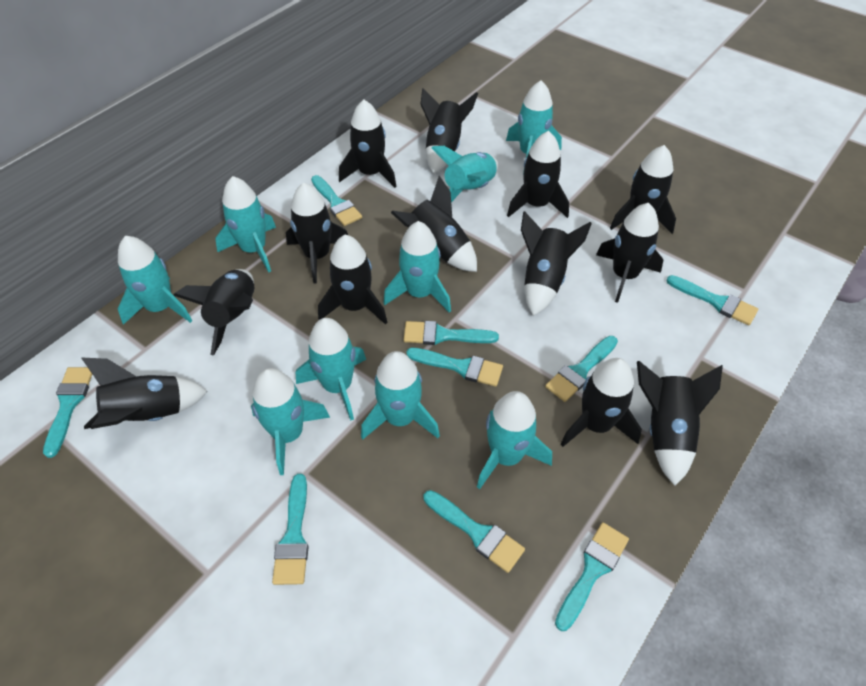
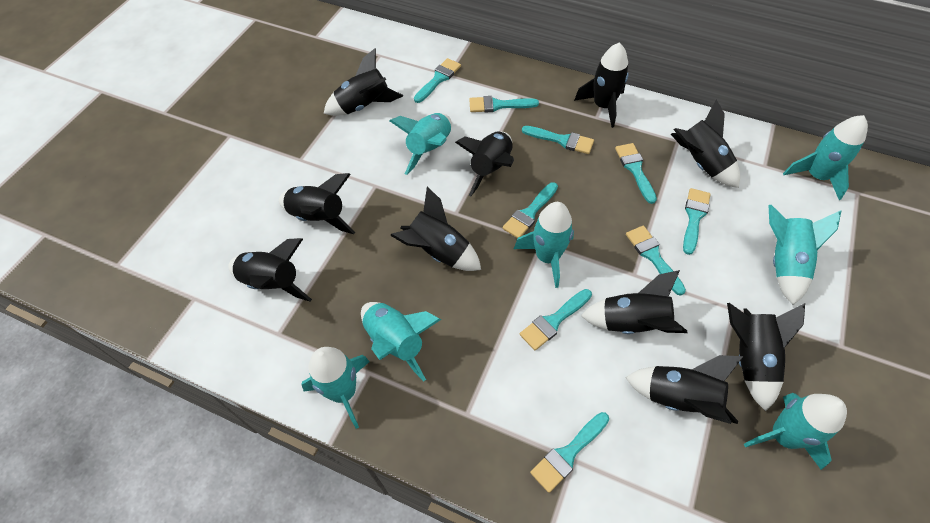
black rocket: [81,357,208,429] [173,269,254,356] [286,183,348,283] [318,235,387,325] [339,100,397,188] [391,176,477,272] [421,88,478,174] [507,131,569,218] [521,211,592,316] [561,358,642,447] [596,203,663,303] [610,145,676,234] [637,361,723,486] = 13 -> [228,238,312,301] [279,173,355,234] [323,48,403,116] [390,187,481,271] [455,132,514,196] [574,42,629,128] [581,270,687,334] [625,355,743,424] [671,99,740,188] [727,303,805,411] = 10
turquoise rocket: [118,236,193,325] [215,176,276,273] [251,368,330,475] [296,318,366,421] [361,351,440,440] [383,221,451,313] [431,146,499,202] [477,391,552,489] [506,80,562,175] = 9 -> [301,347,370,429] [361,302,441,382] [390,113,452,175] [514,202,574,288] [744,393,847,470] [769,205,841,305] [783,115,868,200] = 7

